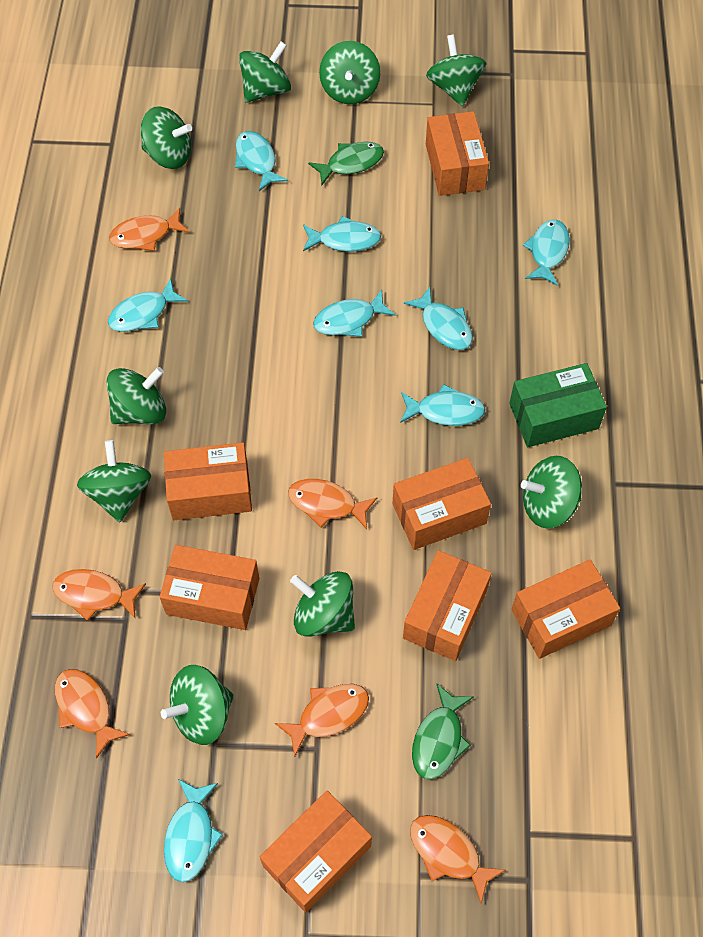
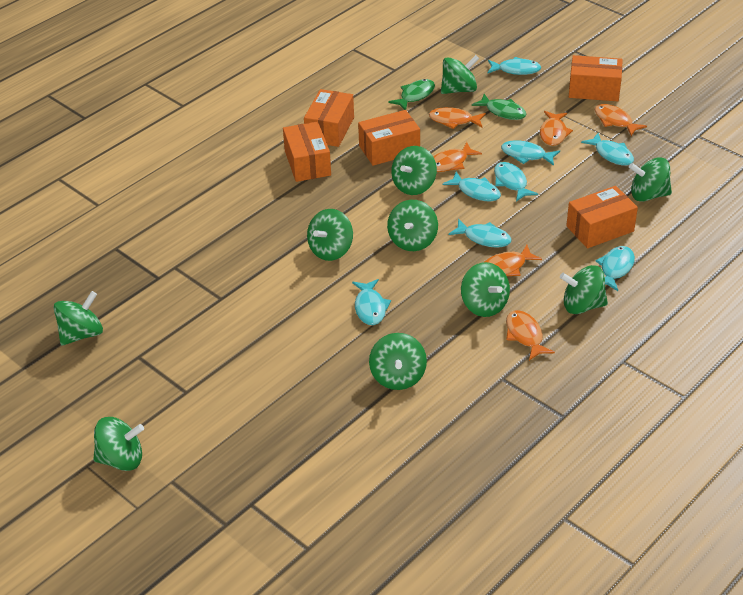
green box: [509,363,607,447] = 1 -> none = 0
green spinning top: [77,440,151,522] [106,367,166,424] [141,106,192,169] [161,665,234,745] [239,41,291,102] [290,571,355,637] [319,41,380,104] [426,34,486,106] [521,456,582,528] = 9 -> [53,291,103,346] [93,417,144,471] [307,209,353,261] [369,333,427,390] [387,200,438,251] [391,146,437,195] [441,55,480,94] [461,262,510,317] [560,265,608,314] [629,158,672,202] = 10
orange box: [160,545,259,630] [164,443,252,520] [260,790,372,913] [392,458,491,550] [403,550,492,661] [426,111,489,196] [511,559,620,659] = 7 -> [283,121,331,182] [304,89,354,147] [358,110,420,166] [566,186,638,248] [569,55,623,101] = 5

